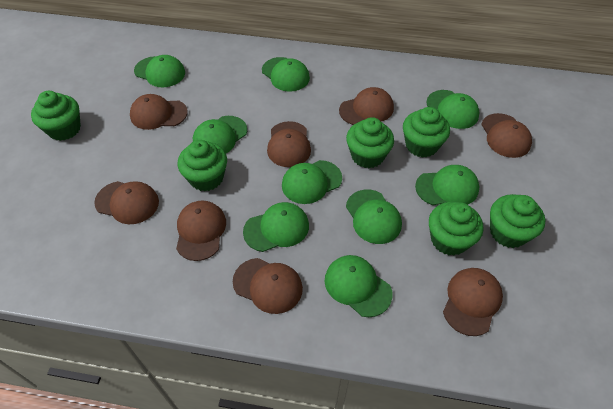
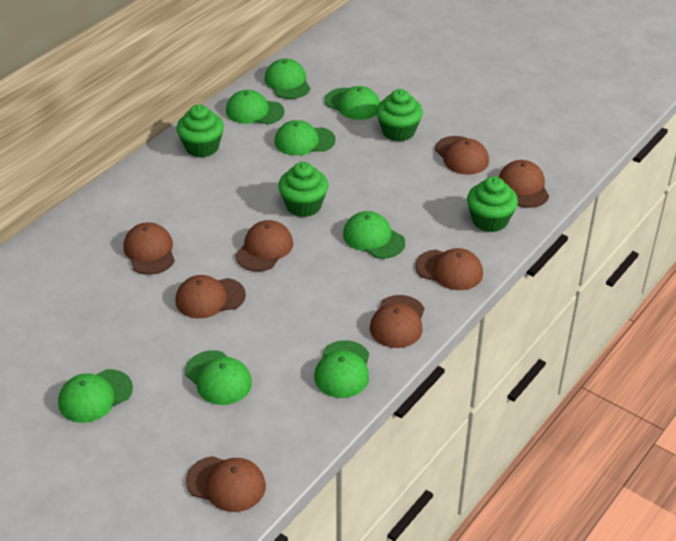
green cap: [134,55,185,87] [193,116,247,153] [243,202,309,252] [262,57,310,92] [282,160,342,204] [325,255,393,317] [346,190,402,244] [415,165,479,205] [426,90,479,129] = 9 -> [58,369,133,423] [185,350,252,405] [226,90,285,124] [265,59,311,99] [275,120,335,156] [314,340,369,398] [325,86,380,120] [343,211,405,259] = 8
green cupcake: [31,91,81,141] [178,140,227,191] [346,117,394,168] [403,107,450,158] [429,201,483,256] [490,194,545,248] = 6 -> [176,104,224,158] [278,162,328,217] [376,89,423,141] [467,176,518,232] = 4

